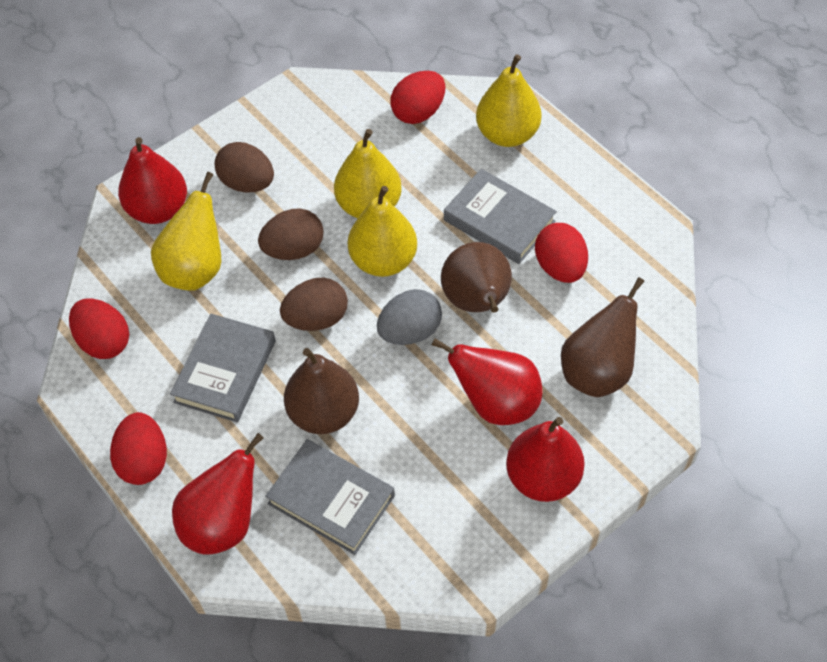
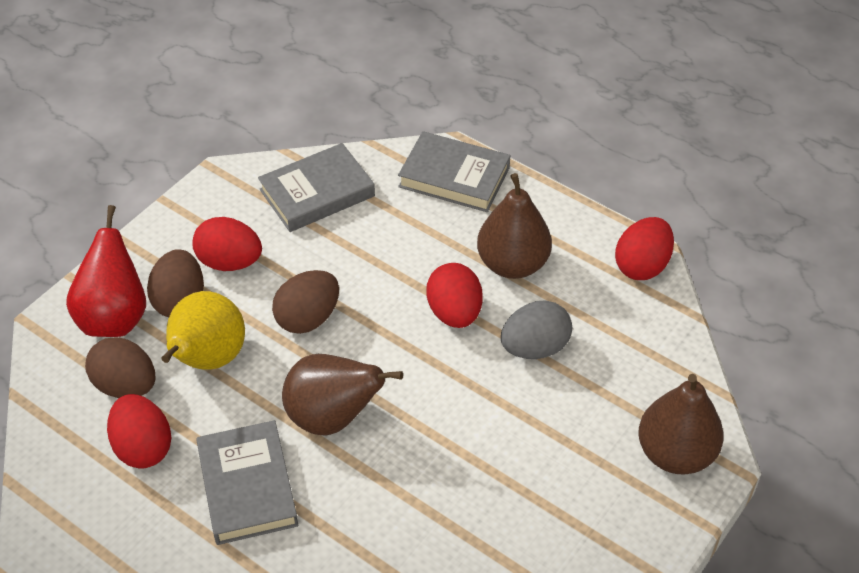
red pear: [118,137,187,224] [172,433,264,555] [432,338,543,425] [506,417,585,502] = 4 -> [66,205,146,337] = 1
yellow pear: [151,172,222,291] [334,129,402,218] [348,186,417,277] [476,54,542,147] = 4 -> [161,291,245,370] = 1

